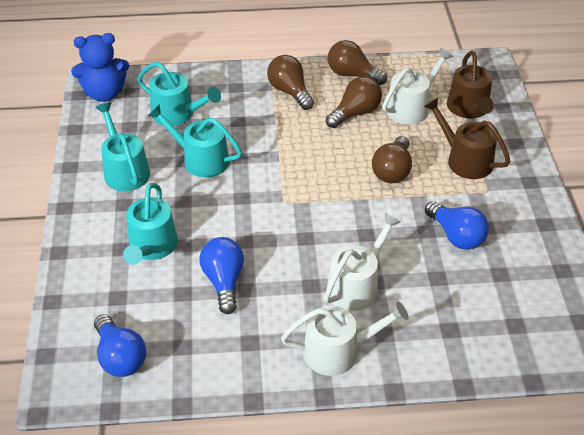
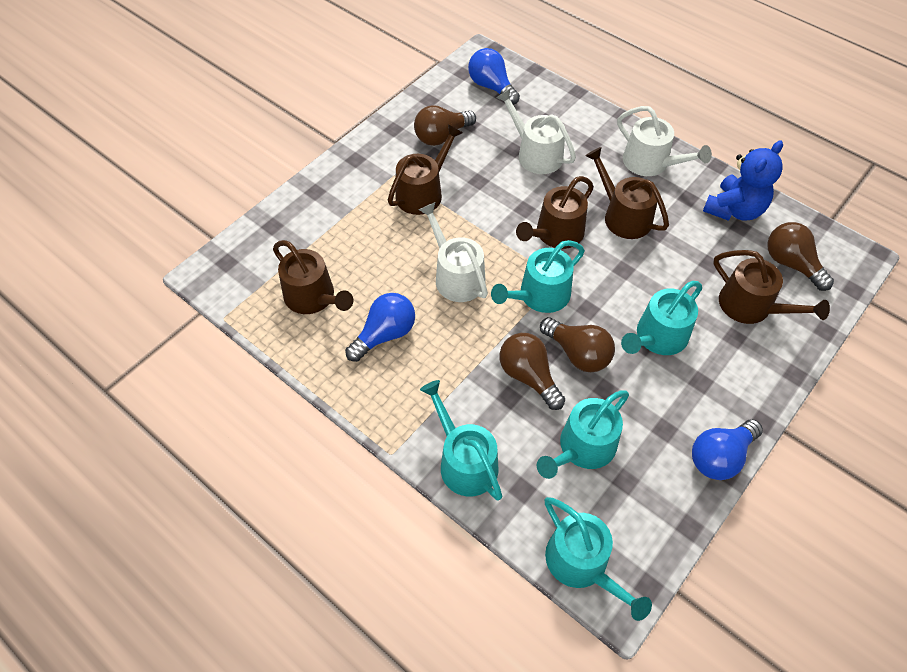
brown watering can: [424,98,510,179] [447,50,494,119] = 2 -> [273,240,353,314] [388,124,463,215] [516,176,594,249] [585,147,669,239] [713,250,830,324] = 5
turquoise watering can: [95,102,150,191] [123,183,178,265] [137,62,221,126] [148,105,242,178] = 4 -> [420,380,502,501] [491,240,585,313] [537,390,629,479] [545,497,652,621] [621,281,702,355] = 5

